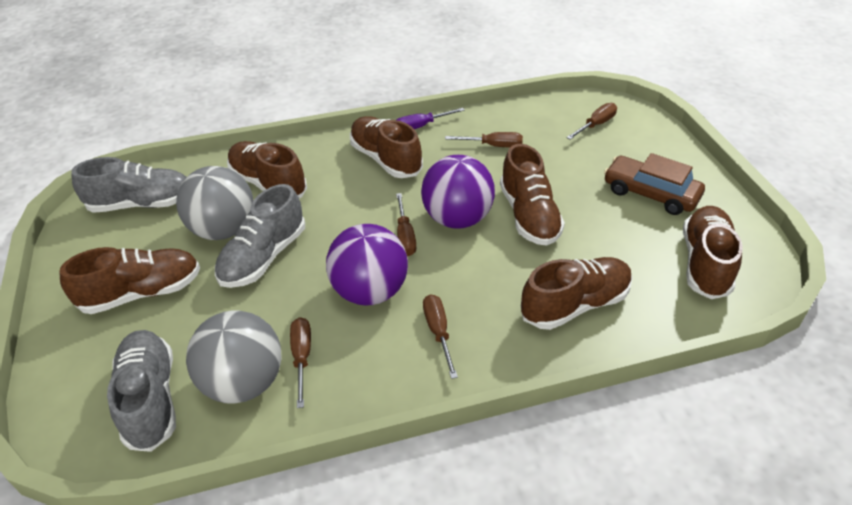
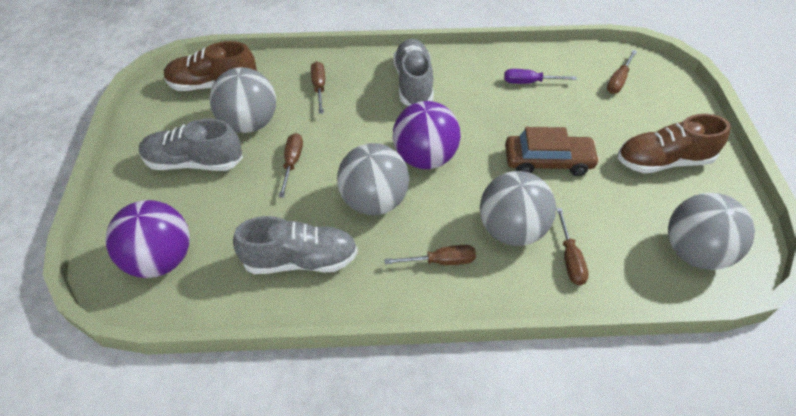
brown shoe: [59,247,200,314] [227,141,307,198] [350,116,423,178] [500,144,565,246] [521,257,633,330] [683,206,743,299] = 6 -> [164,41,257,91] [617,114,731,173] = 2
grey ball: [176,166,253,240] [186,310,281,404] = 2 -> [210,67,276,133] [337,143,409,215] [480,171,556,246] [668,193,755,270] = 4

